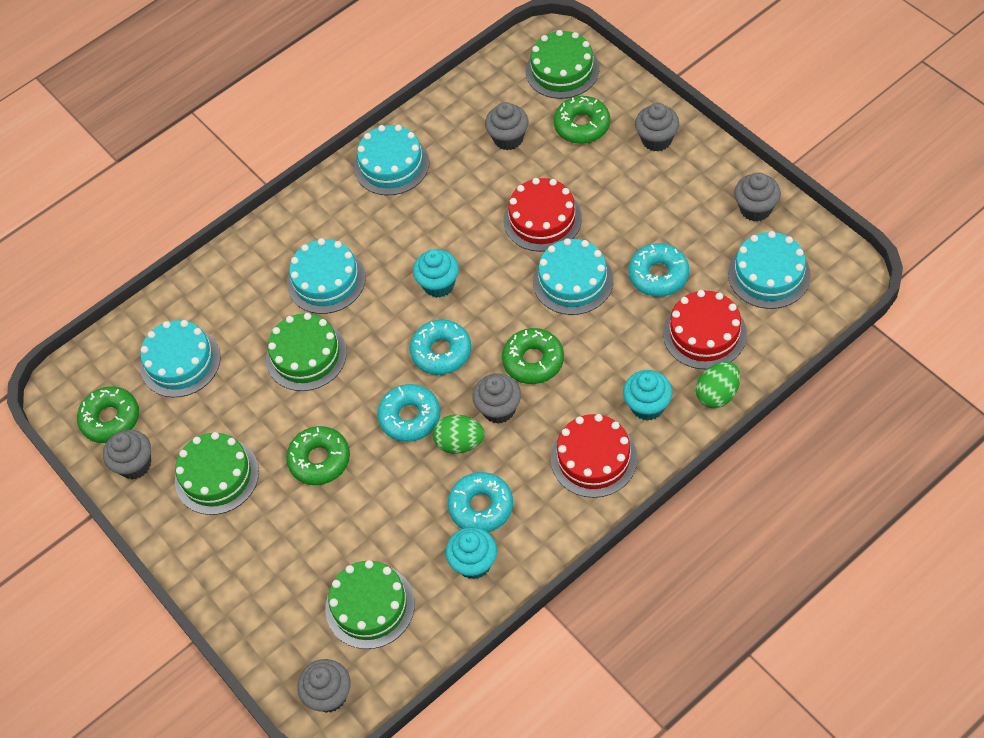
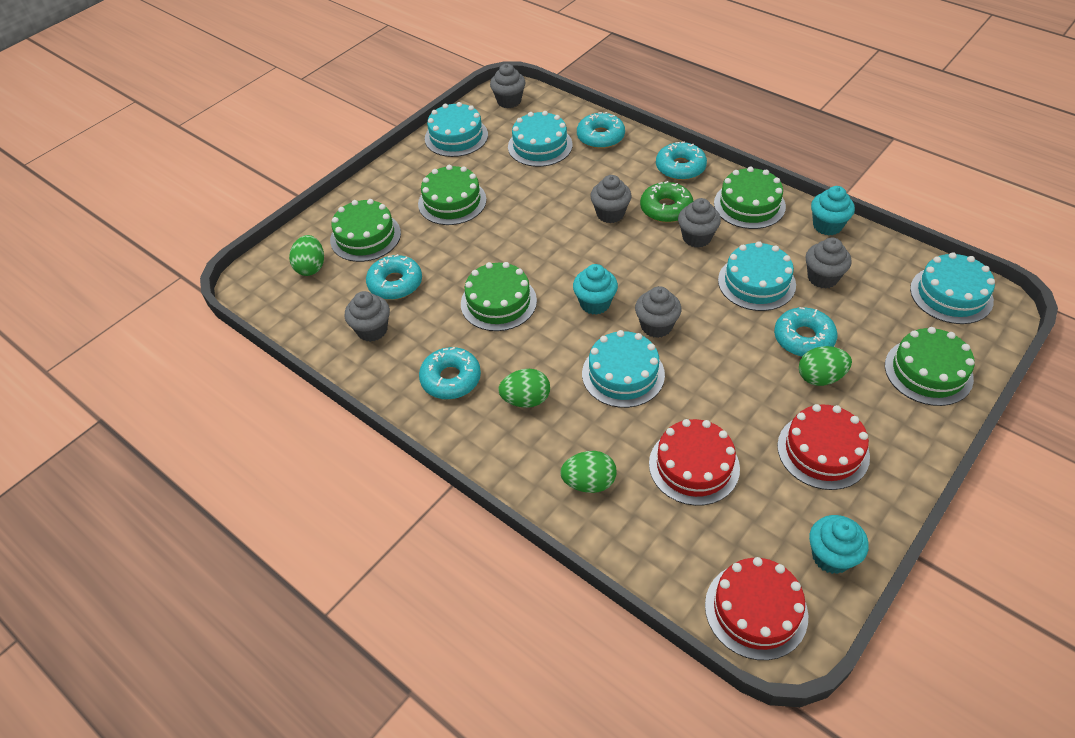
green cake: [175,432,259,515] [266,313,347,391] [325,560,415,649] [526,30,599,99] = 4 -> [330,199,401,262] [418,165,487,225] [461,262,537,331] [714,167,786,229] [885,327,975,406] = 5
green donut: [77,386,139,443] [286,426,350,485] [502,328,564,384] [554,96,610,144] = 4 -> [640,181,694,223] = 1
green egg: [433,415,485,454] [696,362,740,408] = 2 -> [289,235,324,276] [498,369,550,408] [560,451,617,493] [799,346,852,386] = 4
turquoise donut: [377,384,440,442] [410,320,471,375] [448,472,513,532] [628,243,689,297] = 4 -> [366,254,422,300] [419,347,481,399] [577,112,625,149] [656,141,707,180] [774,307,838,357] = 5

